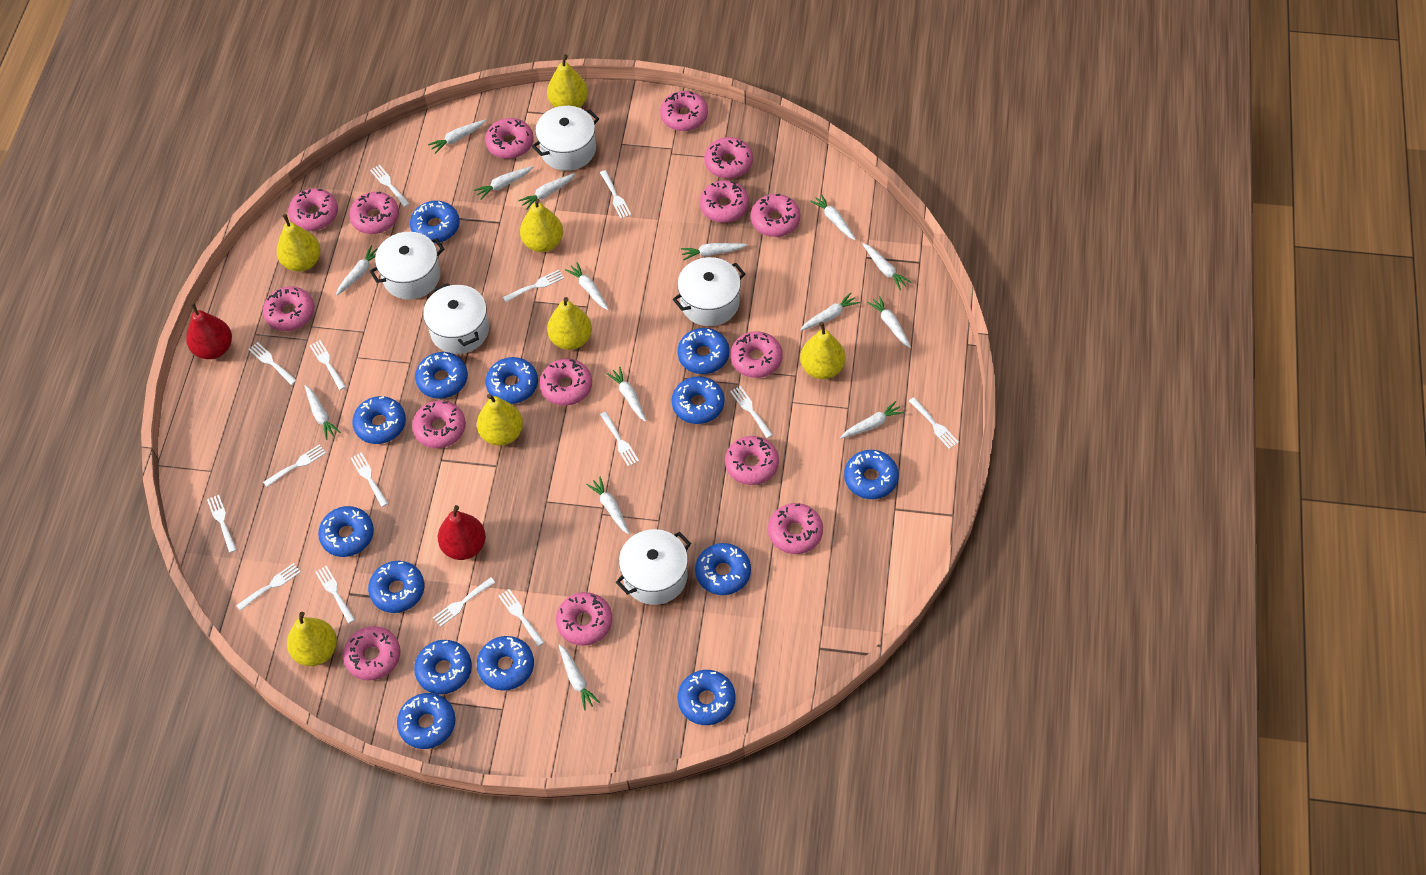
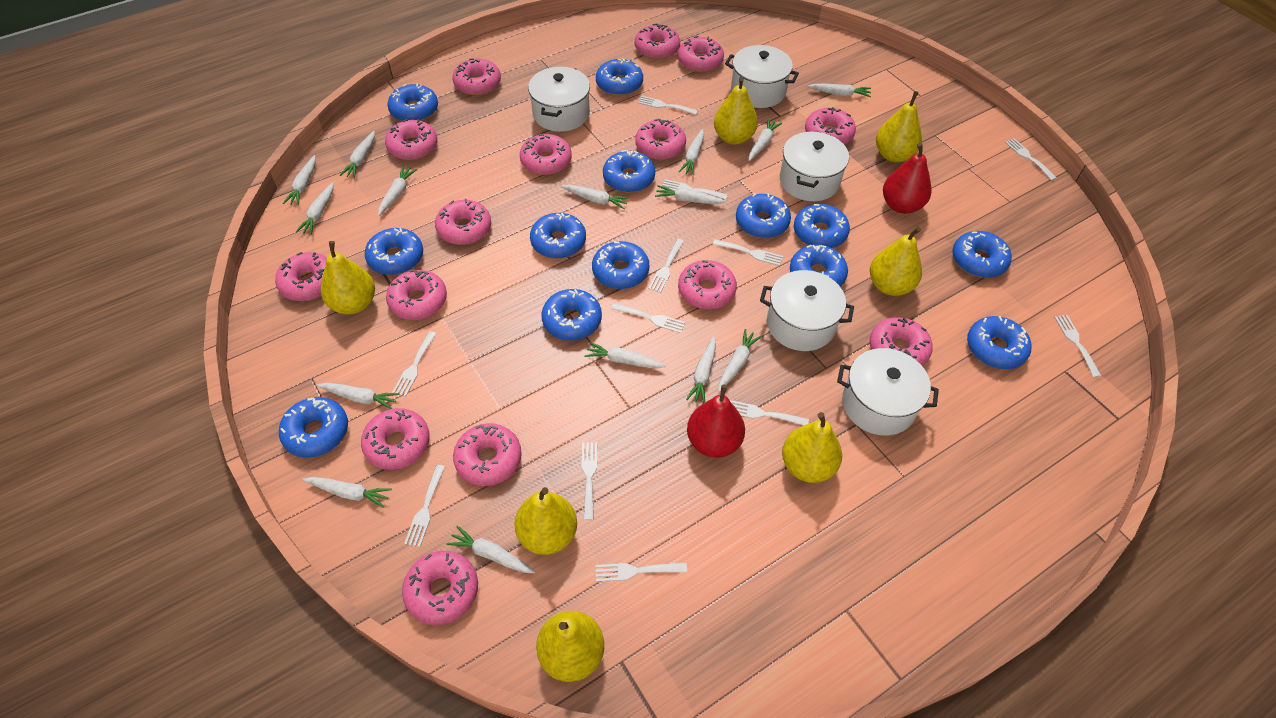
blue donut: [318,506,374,557] [352,396,406,444] [368,561,424,613] [397,693,456,749] [410,201,460,243] [414,640,472,694] [415,352,468,399] [477,636,534,691] [486,357,538,404] [672,376,725,424] [677,328,729,374] [678,670,736,725] [695,543,751,595] [844,450,899,499] = 14 -> [279,397,348,458] [365,228,423,275] [387,83,438,121] [530,212,586,259] [542,289,602,340] [592,241,649,289] [596,58,643,96] [603,150,655,193] [736,193,791,238] [790,245,848,287] [794,204,850,248] [952,231,1012,278] [967,316,1031,369] = 13
white fork: [207,495,237,553] [236,563,301,611] [248,342,297,385] [263,444,326,487] [310,340,346,390] [315,566,355,624] [351,452,388,507] [370,165,410,207] [433,577,495,627] [499,589,544,647] [503,270,564,302] [600,170,631,218] [600,411,639,467] [730,386,773,438] [909,397,959,449] = 15 -> [392,331,437,397] [404,465,445,547] [582,442,597,520] [595,562,687,582] [611,303,685,333] [637,96,698,115] [648,239,684,293] [662,179,728,200] [713,239,783,266] [730,400,809,426] [1005,138,1057,180] [1054,315,1101,377] = 12

